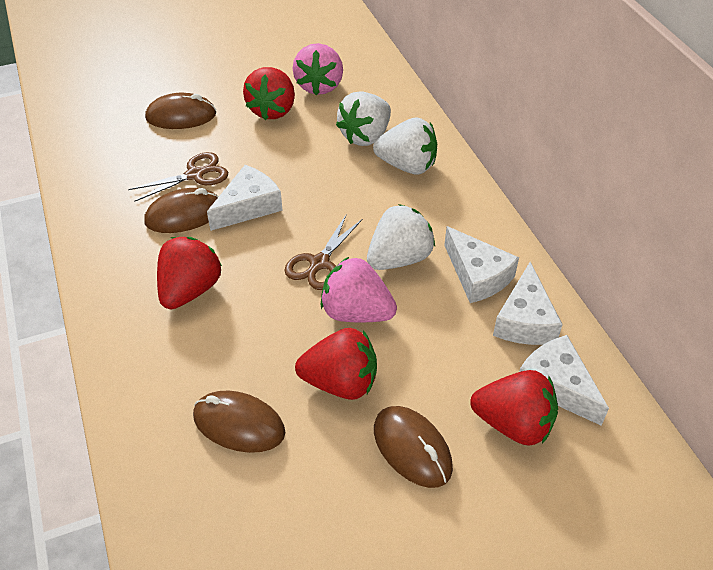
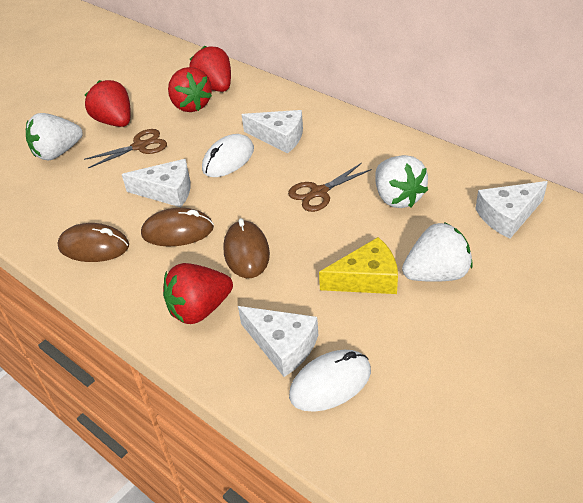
brown mouse: [144,188,219,233] [145,93,216,129] [193,391,285,453] [374,406,453,488] = 4 -> [58,223,129,262] [141,208,214,246] [223,218,270,278] = 3
pink strawberry: [292,43,343,96] [321,256,397,322] = 2 -> none = 0
white mouse: none = 0 -> [202,134,254,177] [289,350,371,412] = 2
yellow cheese: none = 0 -> [319,237,398,294] = 1

